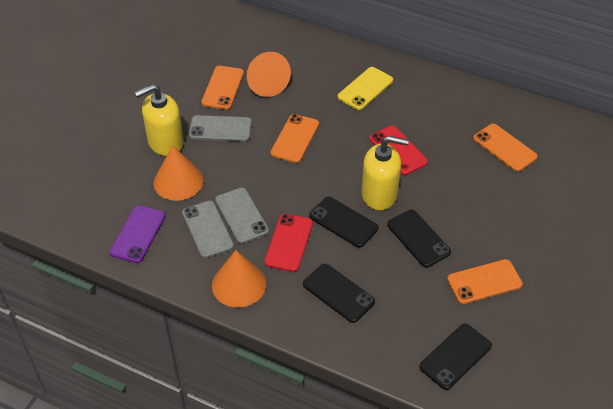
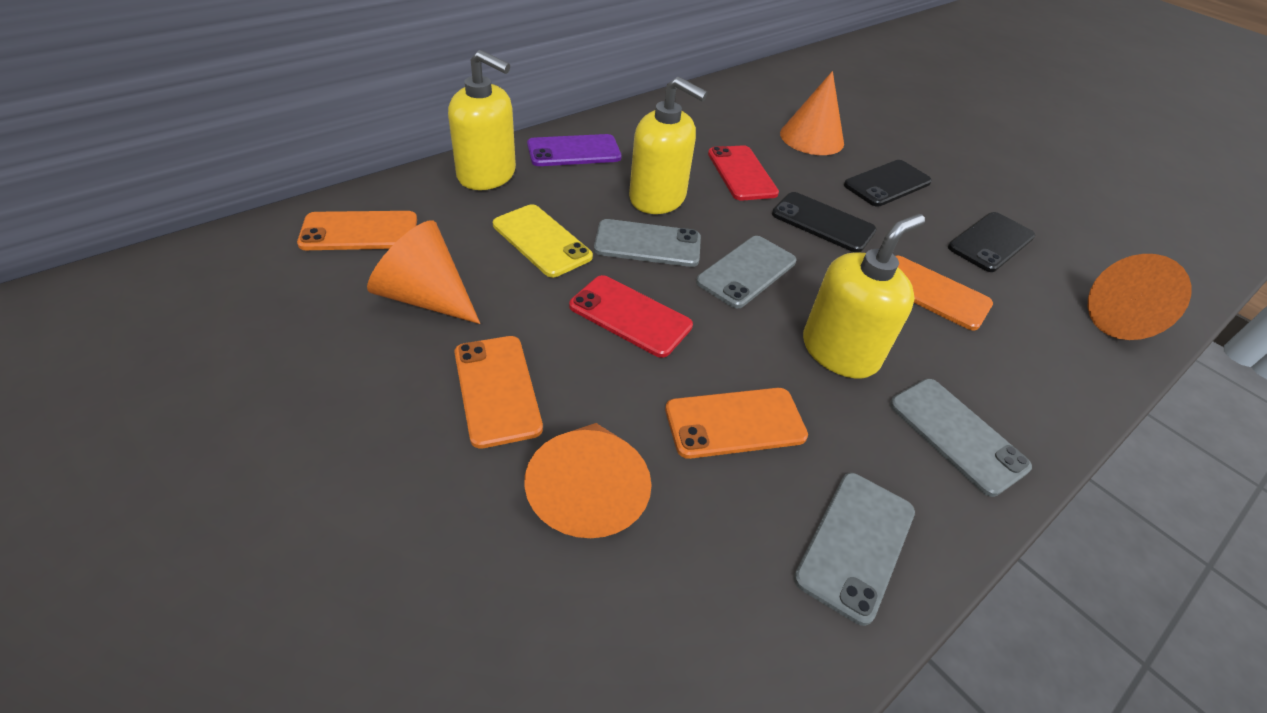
black phone: [303,264,375,323] [309,197,378,248] [387,210,451,267] [419,324,492,390] = 4 -> [772,192,877,253] [844,160,932,207] [948,212,1035,272] = 3
grey phone: [182,201,234,258] [189,115,252,142] [215,187,269,244] = 3 -> [594,219,701,267] [696,236,796,308] [794,473,915,626] [890,379,1032,497] = 4
orange cone: [154,146,203,201] [212,250,266,307] [247,52,291,97] = 3 -> [367,220,480,324] [524,423,652,538] [780,71,844,155] [1088,254,1192,340] = 4
yellow soap dispenser: [135,84,184,156] [362,136,409,210] = 2 -> [448,50,516,190] [629,77,708,214] [803,214,925,379] = 3

